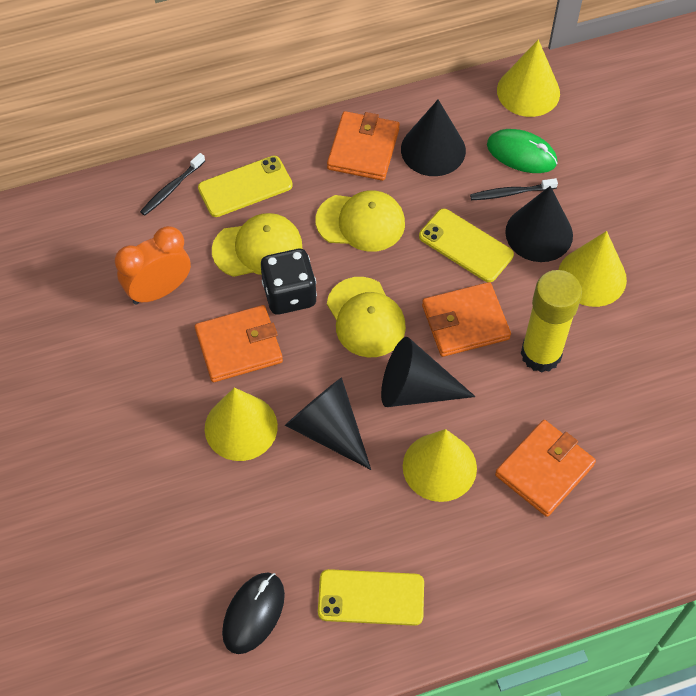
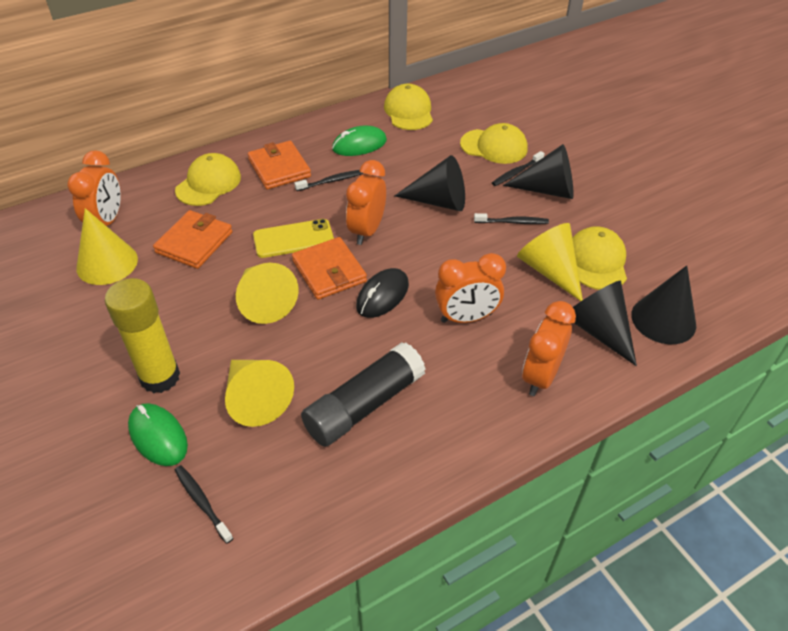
black dice: [261,249,317,315] = 1 -> none = 0
black glue stick: none = 0 -> [301,342,426,447] = 1
black toothbrush: [140,153,205,216] [470,178,558,200] = 2 -> [175,465,233,544] [294,170,363,191] [474,213,549,224] [492,151,545,186] = 4
green mouse: [487,129,557,173] = 1 -> [128,403,188,466] [332,126,387,156] = 2
orange clock: [115,226,191,304] = 1 -> [67,150,121,226] [346,160,386,245] [435,253,506,323] [522,301,576,396] = 4
orange wallet: [195,305,283,382] [327,111,400,181] [422,282,511,357] [495,420,596,517] = 4 -> [153,210,233,269] [248,141,311,189] [292,237,367,300] = 3
yellow cap: [212,213,302,277] [315,190,405,252] [327,277,406,357] = 3 -> [175,153,241,206] [384,84,433,130] [460,123,528,164] [573,226,627,290] = 4
yellow phone: [198,156,293,217] [318,569,424,626] [419,209,514,282] = 3 -> [253,219,334,258] = 1

